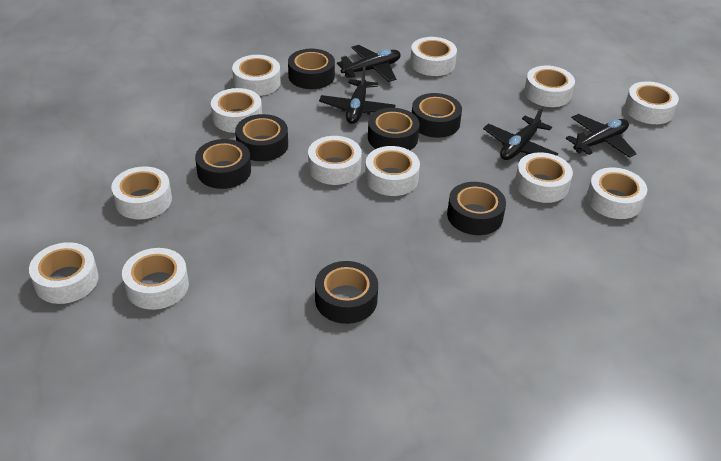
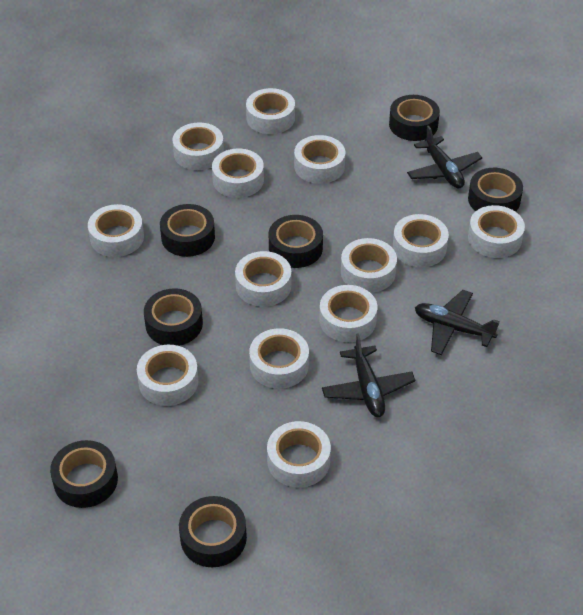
black plane: [319,66,396,124] [337,45,401,82] [483,106,558,160] [566,114,637,158] = 4 -> [322,333,415,417] [407,126,482,189] [415,290,500,355] = 3
white tape: [29,242,99,304] [111,166,172,219] [122,248,189,310] [211,88,262,133] [232,55,281,96] [308,136,362,185] [365,146,420,196] [410,37,457,76] [515,152,573,203] [524,66,575,107] [587,167,647,219] [625,81,679,124] = 12 -> [88,204,144,257] [137,345,199,406] [173,123,224,170] [212,149,264,198] [235,251,291,307] [246,88,295,134] [249,328,309,389] [267,421,331,488] [294,135,346,184] [319,285,377,342] [341,238,397,293] [393,214,449,267] [468,205,525,258] = 13

